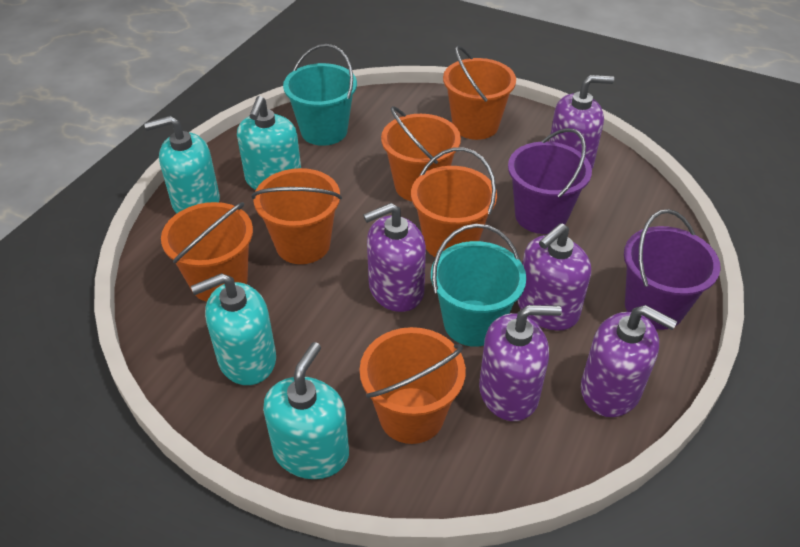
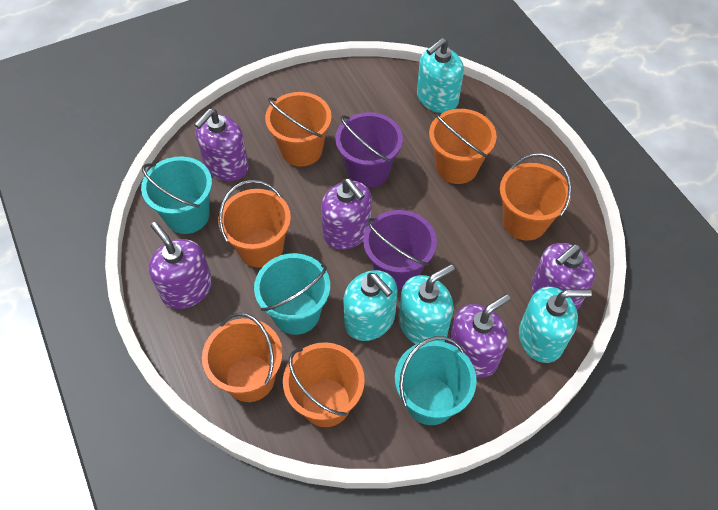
turquoise bucket: [283,44,357,146] [431,224,526,347] = 2 -> [141,156,212,234] [254,253,330,335] [395,336,477,425] = 3

